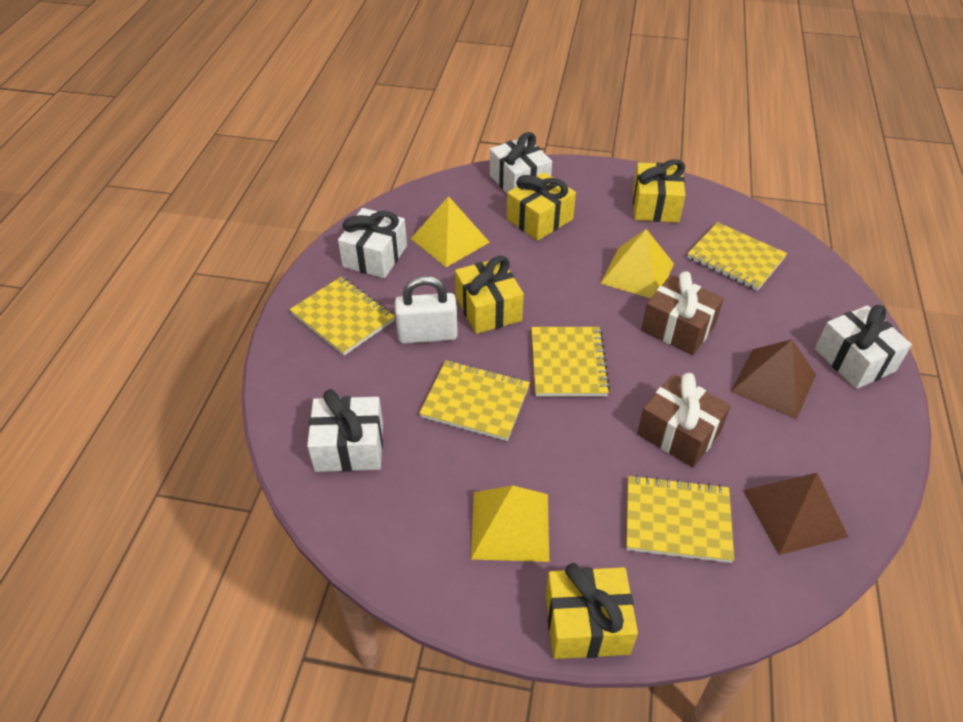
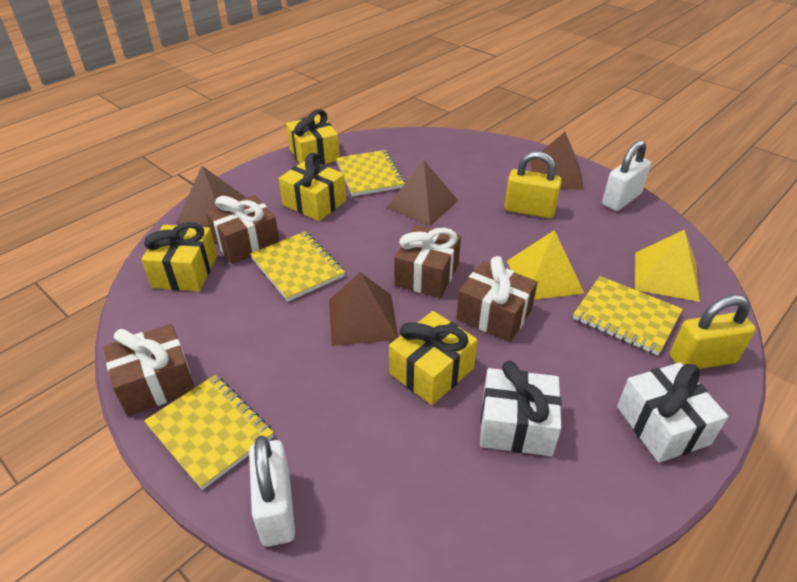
brown gift: [637,373,731,467] [641,271,724,355] = 2 -> [104,324,195,416] [206,195,280,264] [394,225,461,298] [456,256,538,342] = 4
brown pyramid: [731,339,816,419] [743,473,848,555] = 2 -> [177,166,246,227] [329,272,398,346] [386,160,458,226] [530,132,584,190] = 4
white gift: [307,389,383,472] [338,208,407,278] [490,132,552,193] [815,305,912,389] = 4 -> [480,361,562,456] [617,363,728,463] = 2
white padlock: [395,276,458,344] = 1 -> [249,436,295,546] [602,140,651,211] = 2
yellow notebook: [290,277,395,356] [419,360,530,441] [531,327,610,397] [626,475,734,563] [687,222,787,291] = 5 -> [144,375,274,490] [250,231,345,302] [336,150,405,196] [573,276,683,356] = 4
yellow padlock: none = 0 -> [504,151,562,218] [670,295,756,369] = 2
yellow pyramid: [411,196,490,267] [471,485,549,562] [600,229,674,299] = 3 -> [507,230,584,300] [635,230,700,302] = 2

